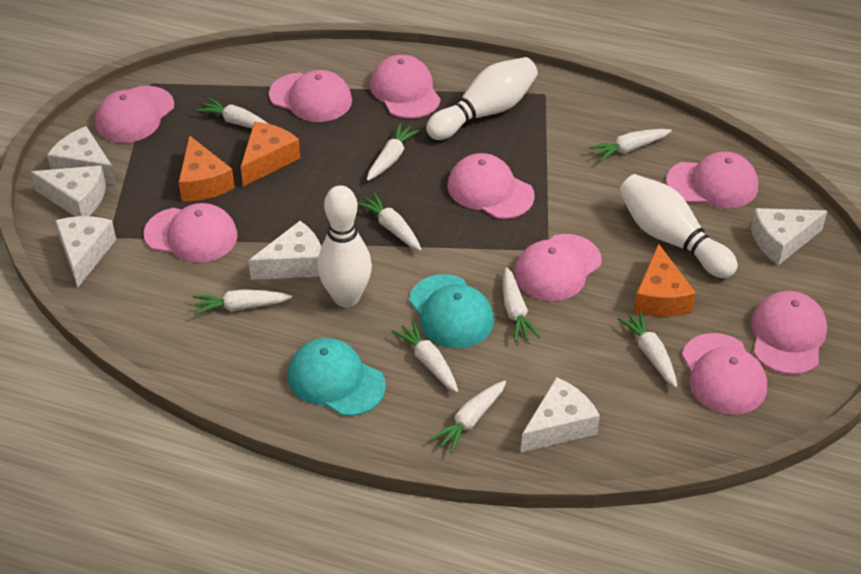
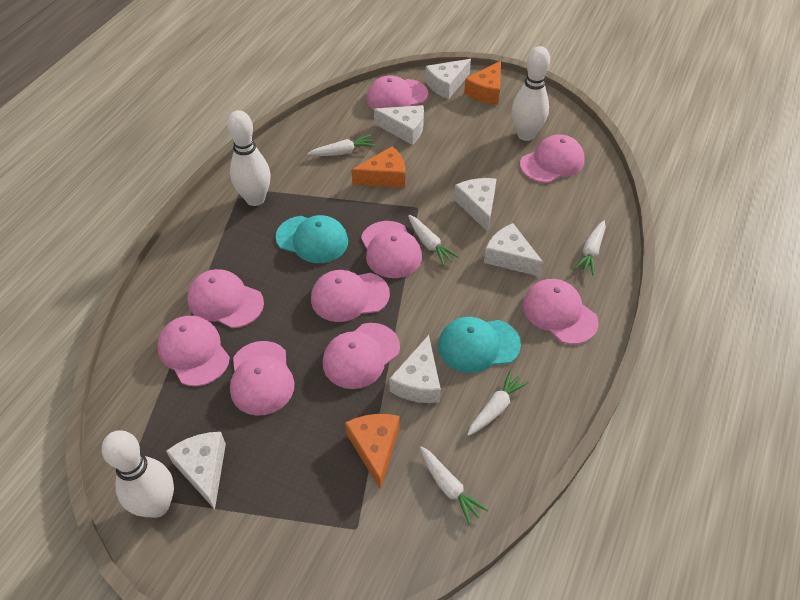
white carrot: [193,289,292,315] [196,97,268,129] [357,192,422,251] [367,123,420,181] [391,320,458,392] [430,380,506,453] [503,267,540,342] [589,129,672,162] [618,311,677,387] = 9 -> [308,135,375,156] [408,215,459,266] [420,446,488,525] [467,370,529,436] [574,220,606,275] = 5

